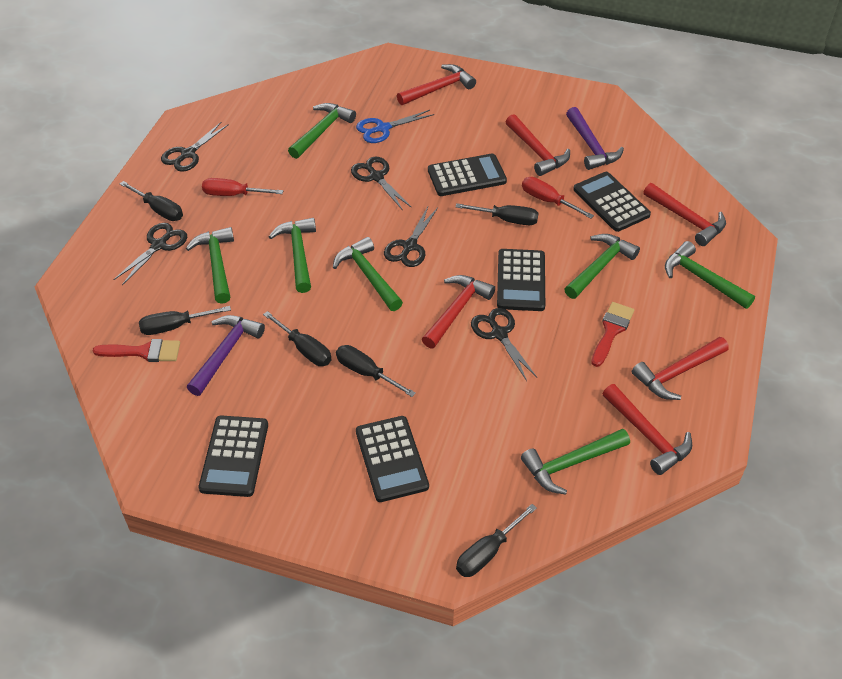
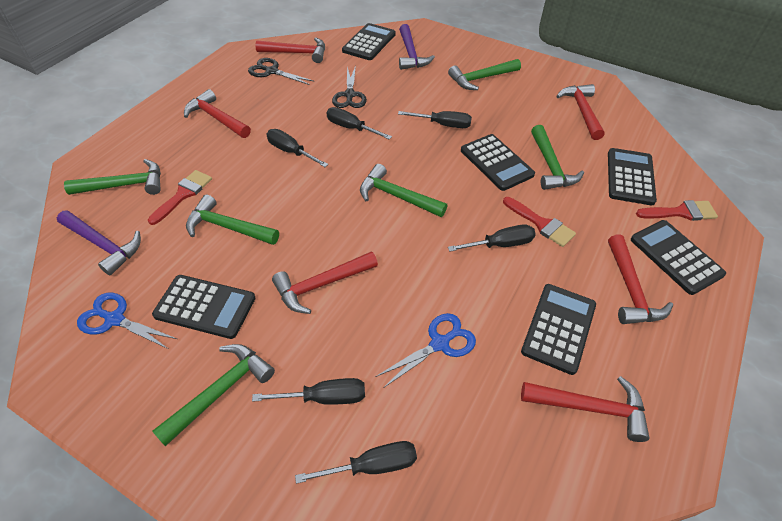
black calculator: [199,415,268,497] [356,416,429,502] [428,154,507,196] [497,249,545,311] [573,172,651,232] = 5 -> [152,275,256,339] [342,23,396,60] [461,134,535,191] [521,284,596,375] [608,148,657,205] [631,220,726,295] = 6
black scissors: [113,223,187,285] [161,122,229,172] [351,157,412,210] [384,207,438,267] [471,308,537,381] = 5 -> [248,58,315,85] [332,65,367,108] = 2
blue scissors: [356,110,434,143] = 1 -> [77,293,177,349] [376,313,476,388] = 2
green hammer: [186,227,234,304] [269,218,316,293] [288,103,356,159] [333,237,403,311] [521,429,630,495] [564,234,640,299] [665,241,755,309] = 7 -> [64,159,161,195] [152,344,275,446] [186,195,279,245] [360,164,447,217] [448,59,521,90] [531,125,584,190] = 6
red brush: [93,339,180,362] [591,302,634,367] = 2 -> [148,170,212,225] [503,197,576,247] [636,200,718,221] = 3
red screwdriver: [202,178,283,196] [522,177,594,219] = 2 -> none = 0

